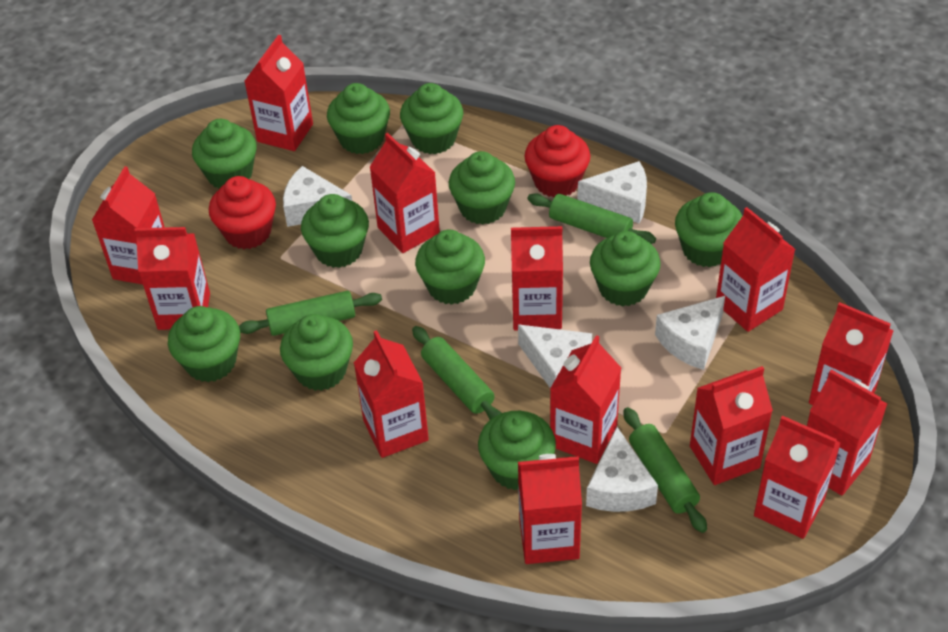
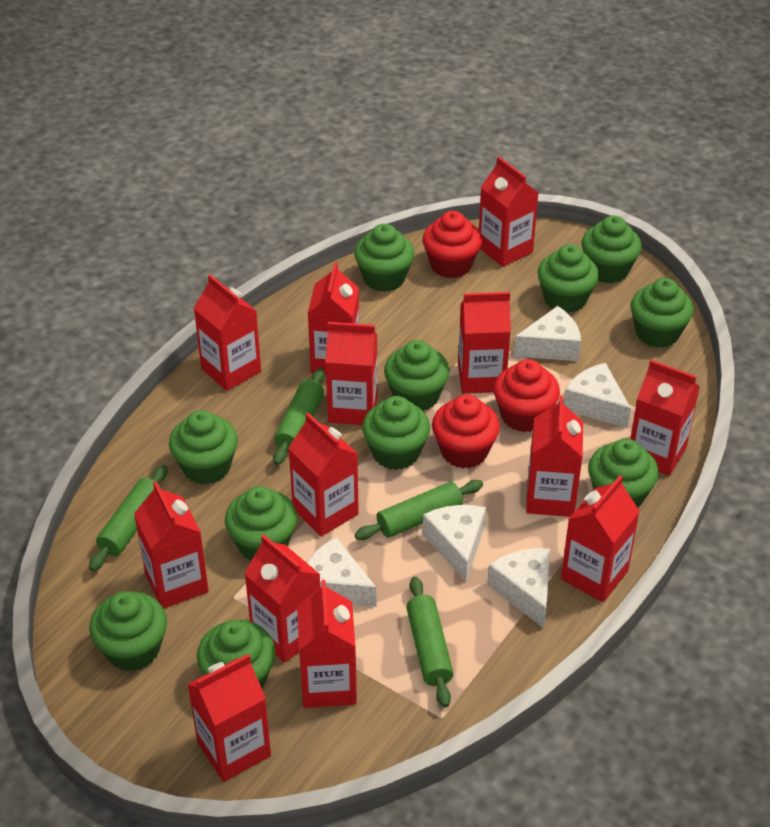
red cupcake: [209,176,276,249] [524,125,590,198] = 2 -> [423,211,482,278] [432,394,500,468] [493,359,560,432] = 3

